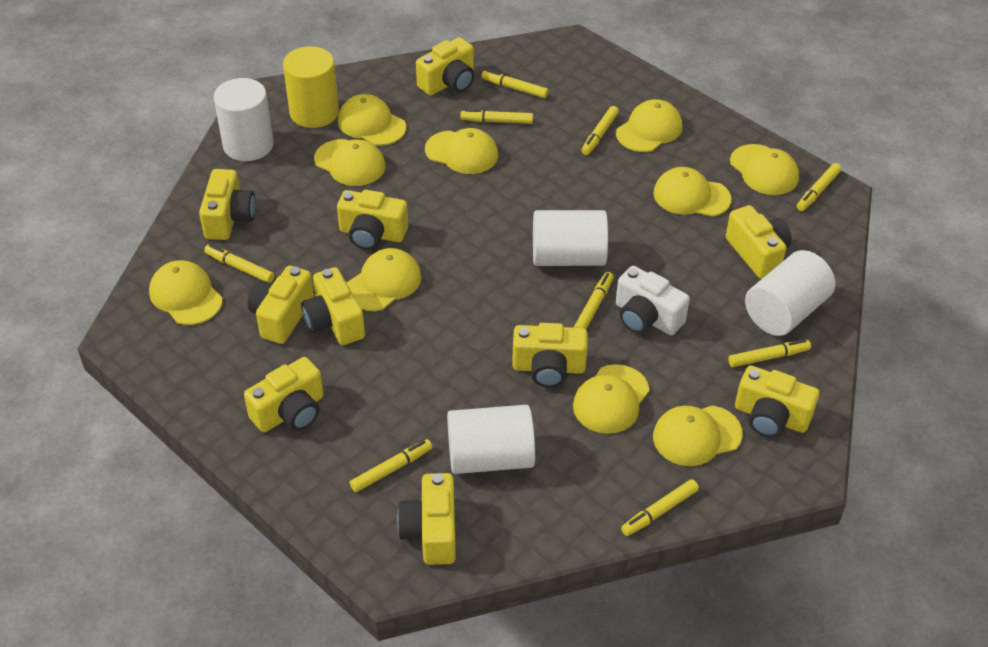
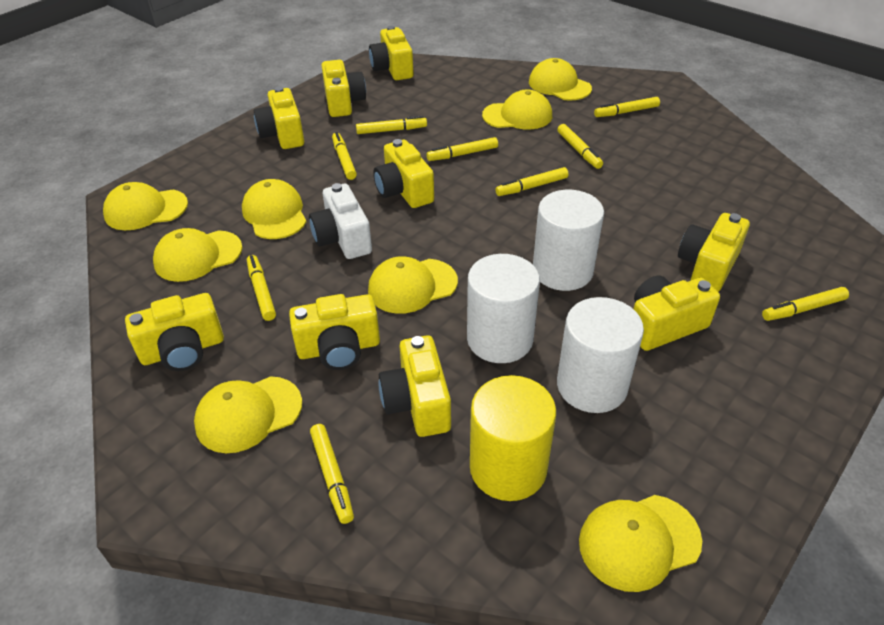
white cylinder: [214,78,274,161] [447,405,535,474] [533,210,608,266] [745,250,835,336] = 4 -> [467,254,540,363] [533,190,604,291] [557,297,644,413] = 3
yellow camera: [199,169,256,240] [244,357,324,432] [247,266,314,344] [301,267,365,345] [337,190,408,250] [397,473,456,565] [416,37,474,95] [512,323,588,388] [726,205,792,279] [735,365,819,438] = 10 -> [125,293,224,371] [254,87,304,149] [289,294,380,370] [321,60,366,117] [369,26,413,80] [373,139,434,208] [379,335,451,437] [634,276,720,351] [678,213,750,292] = 9
yellow cap: [149,260,223,325] [314,139,385,186] [338,94,406,146] [347,248,422,311] [425,128,498,174] [573,364,650,434] [616,99,682,152] [653,167,731,217] [653,406,743,466] [730,144,799,195] = 10 -> [103,182,188,230] [153,228,243,282] [194,376,302,453] [242,179,306,239] [368,256,458,314] [482,89,552,130] [529,58,592,101] [579,495,702,592] = 8

